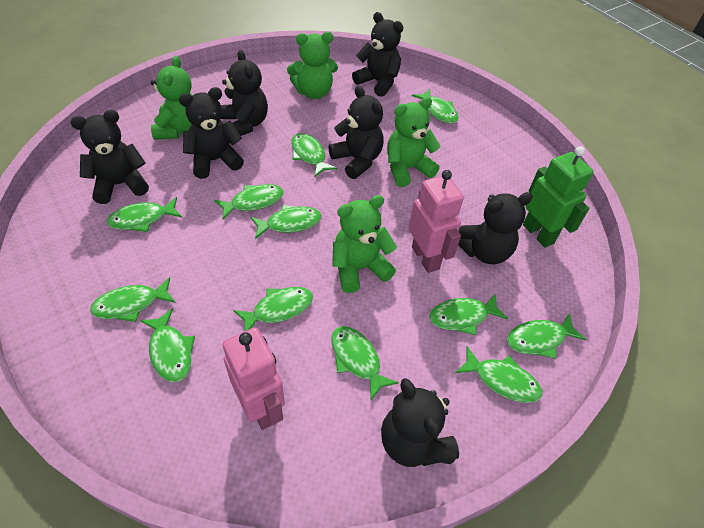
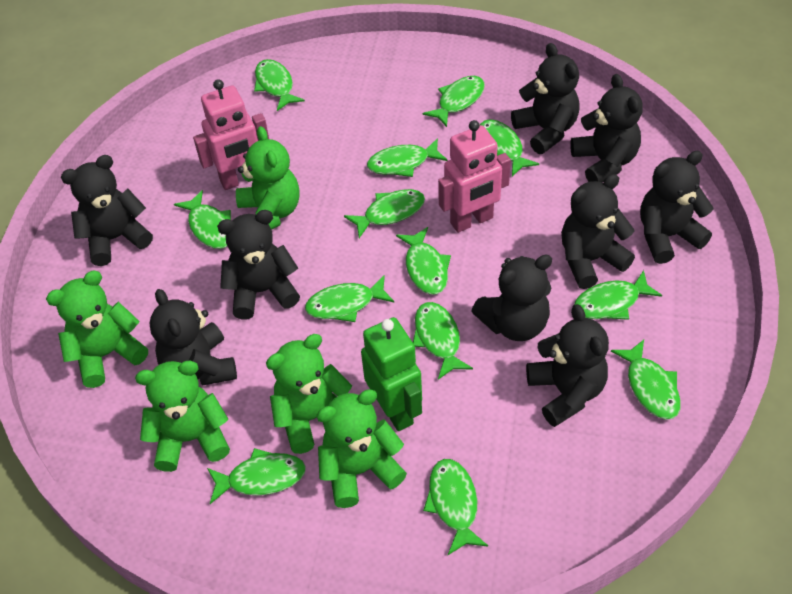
black teddy bear: [70,110,149,204] [179,87,244,179] [221,50,268,136] [328,85,384,179] [352,12,403,97] [381,378,459,467] [458,192,533,264] = 7 -> [61,155,153,266] [149,289,237,386] [217,210,300,320] [471,255,552,341] [511,43,580,154] [526,304,609,427] [561,174,635,289] [570,74,643,182] [640,151,714,264] = 9
green fish: [90,277,176,322] [106,197,182,232] [140,308,195,383] [214,184,284,220] [233,287,313,331] [250,205,322,239] [291,133,337,177] [331,326,399,400] [412,89,459,124] [429,293,508,335] [455,346,542,403] [507,313,586,359] = 12 -> [174,190,231,249] [207,448,306,504] [254,59,305,111] [305,275,395,322] [344,189,425,238] [367,138,447,177] [396,227,451,295] [413,302,473,380] [423,76,485,127] [423,459,488,555] [480,119,539,176] [574,270,662,320] [611,340,681,420] = 13
green teddy bear: [151,56,193,140] [287,32,338,99] [332,195,397,293] [387,97,441,187] = 4 -> [46,271,148,388] [135,361,230,472] [236,126,300,230] [266,334,352,454] [316,389,407,508] = 5

